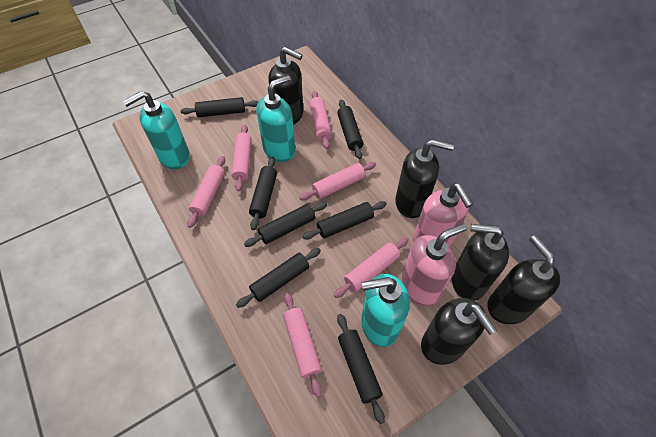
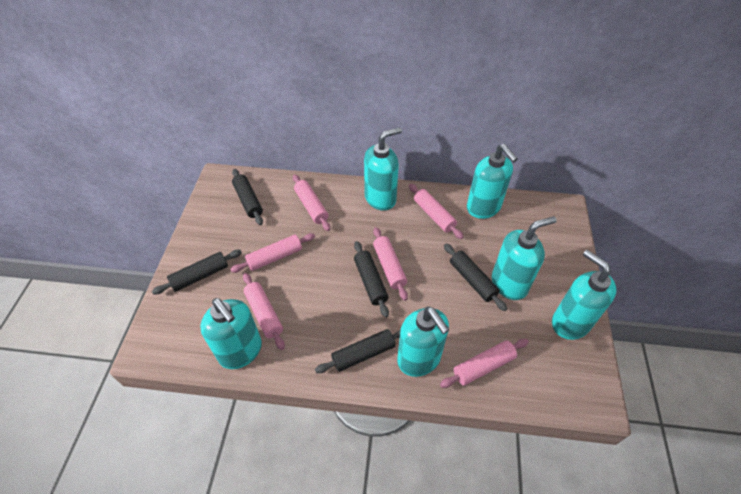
black rolling pin: [180,97,259,117] [236,248,321,308] [244,202,327,247] [249,157,277,230] [303,201,387,240] [337,99,363,159] [337,314,385,424] = 7 -> [152,250,242,294] [232,169,263,225] [315,329,400,373] [354,241,389,317] [444,243,507,311] = 5
black soap dispenser: [268,47,303,125] [395,139,454,218] [421,298,497,365] [452,224,509,301] [487,235,560,324] = 5 -> none = 0
pink soap dispenser: [401,223,467,306] [413,183,473,247] = 2 -> none = 0
turquoise soap dispenser: [123,91,190,169] [256,75,295,162] [361,274,410,347] = 3 -> [200,298,262,369] [364,127,402,211] [397,306,450,377] [467,144,518,219] [492,216,557,300] [552,250,617,340] = 6

